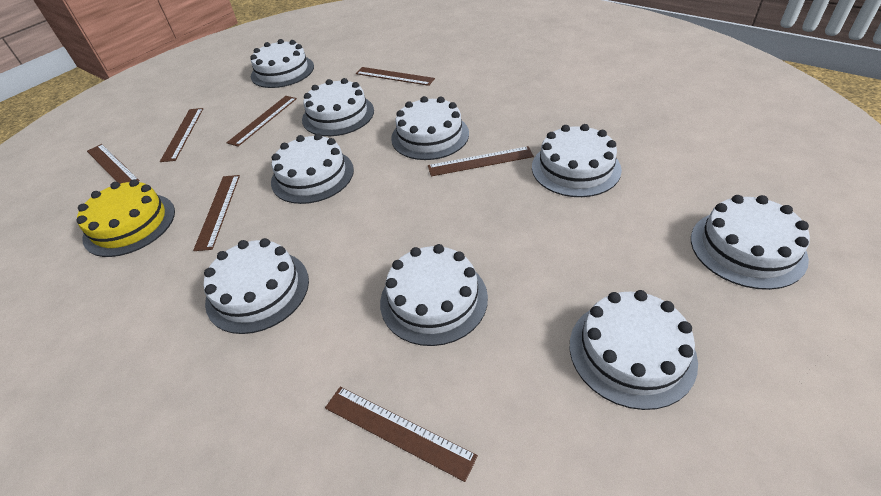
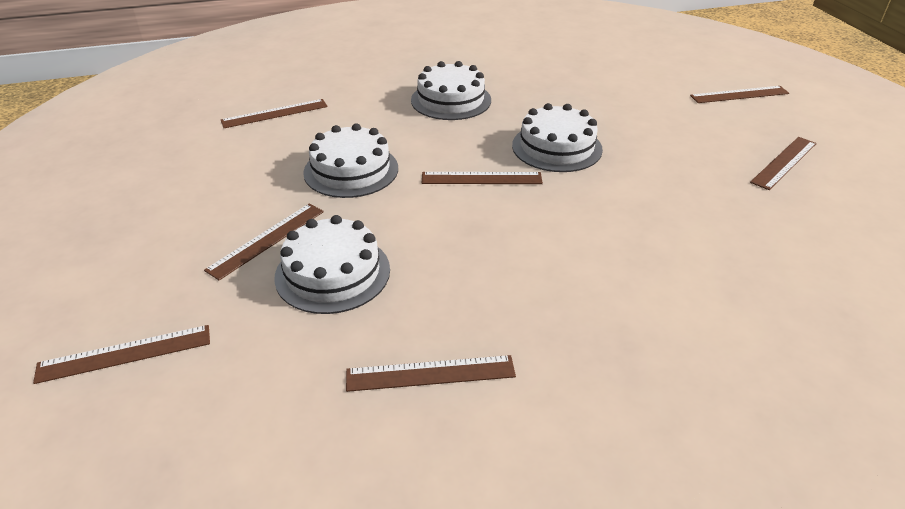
white cake: [204,238,309,334] [250,39,314,88] [271,133,354,204] [302,78,374,136] [380,244,488,346] [391,96,469,160] [532,124,622,197] [570,290,698,410] [691,195,810,290] = 9 -> [274,215,390,314] [303,123,398,198] [411,61,491,120] [512,103,603,172] = 4
yellow cake: [76,179,175,257] = 1 -> none = 0

